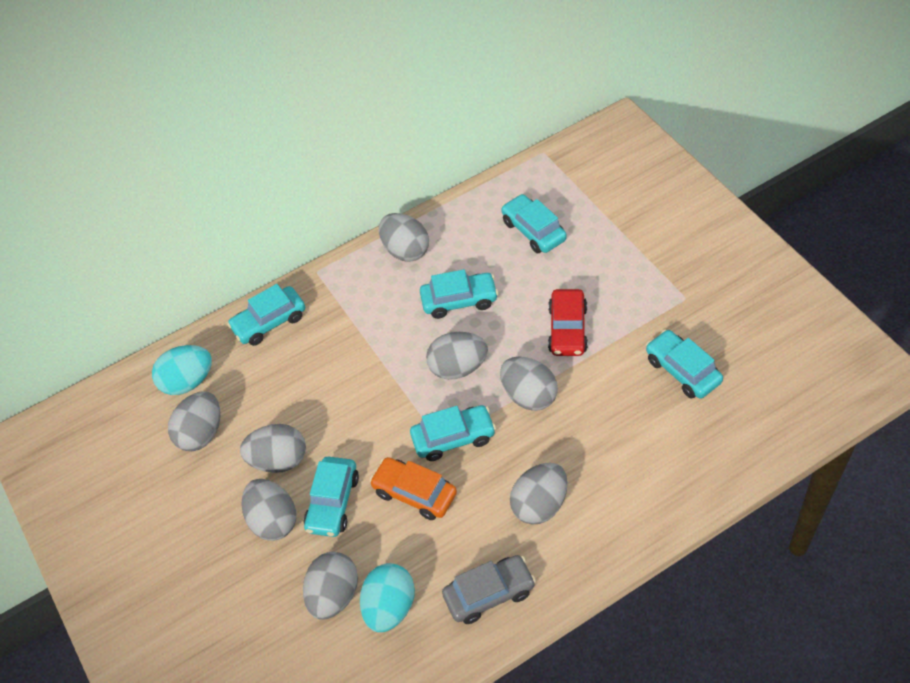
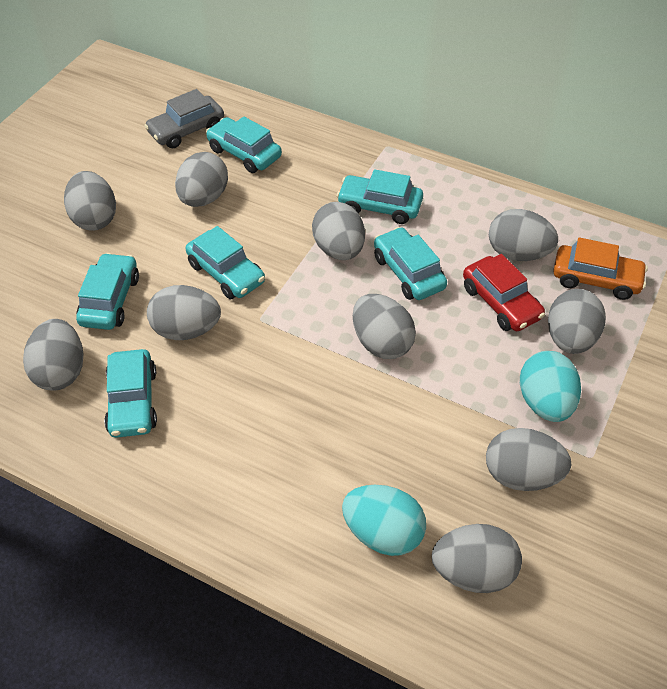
grey egg: [168,391,220,451] [240,424,306,473] [241,479,296,541] [303,552,358,619] [379,213,429,262] [426,332,488,380] [500,357,558,411] [510,463,568,525] = 8 -> [23,319,83,390] [64,171,116,231] [147,285,221,340] [175,152,228,207] [312,202,365,260] [353,294,416,359] [432,524,522,593] [486,428,571,491] [489,209,558,261] [548,289,606,354] = 10

